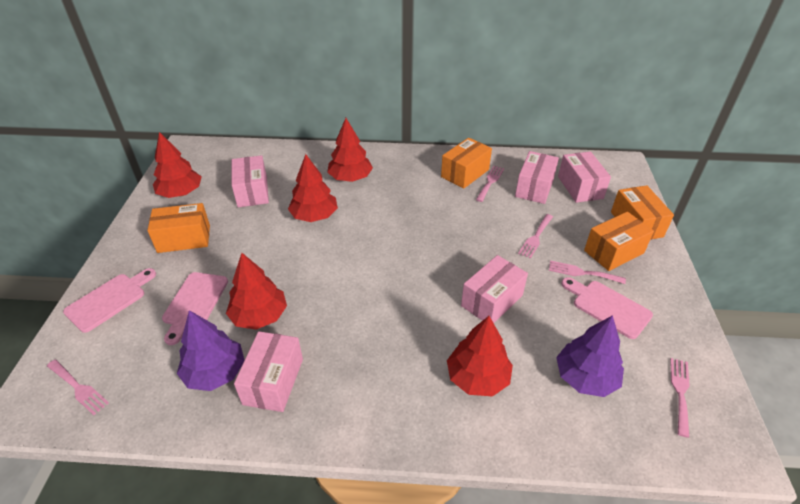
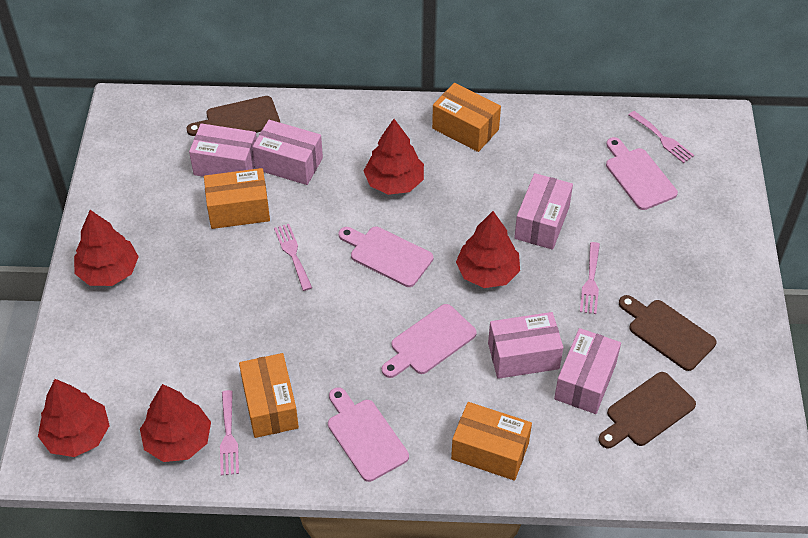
brown cutting board: none = 0 -> [187,96,280,136] [598,372,696,448] [619,295,716,371] = 3
pink cutting board: [63,268,156,333] [162,272,228,345] [561,277,653,339] = 3 -> [328,387,409,482] [339,227,433,287] [382,304,477,378] [606,137,678,210] = 4
pink fork: [47,359,109,415] [476,166,504,202] [518,214,553,259] [549,260,626,284] [670,358,690,438] = 5 -> [220,390,239,475] [274,224,312,291] [580,242,600,314] [629,111,694,163] = 4
purple tree: [177,310,245,391] [556,315,624,397] = 2 -> none = 0

